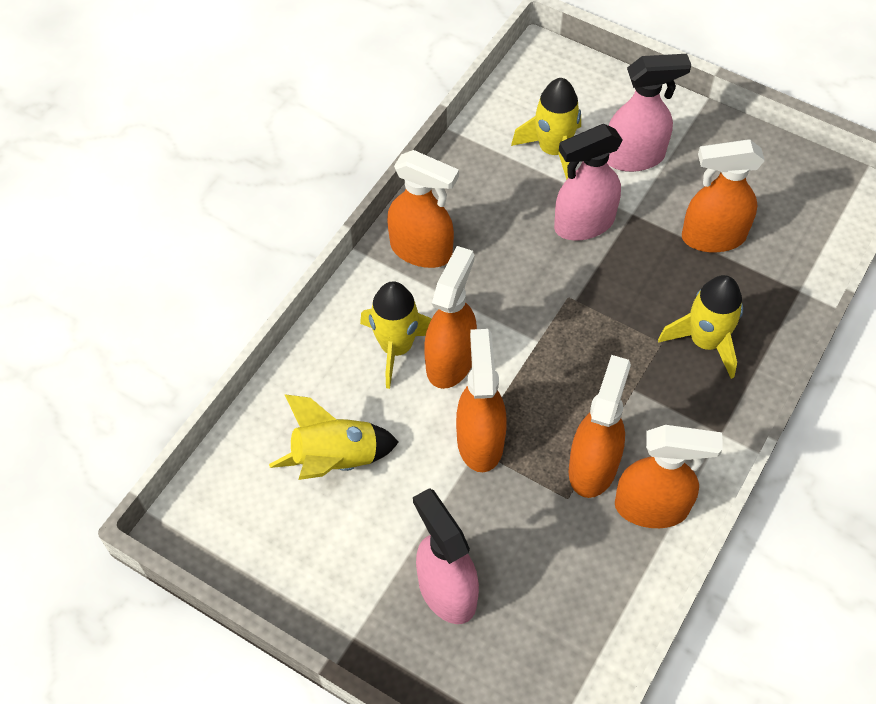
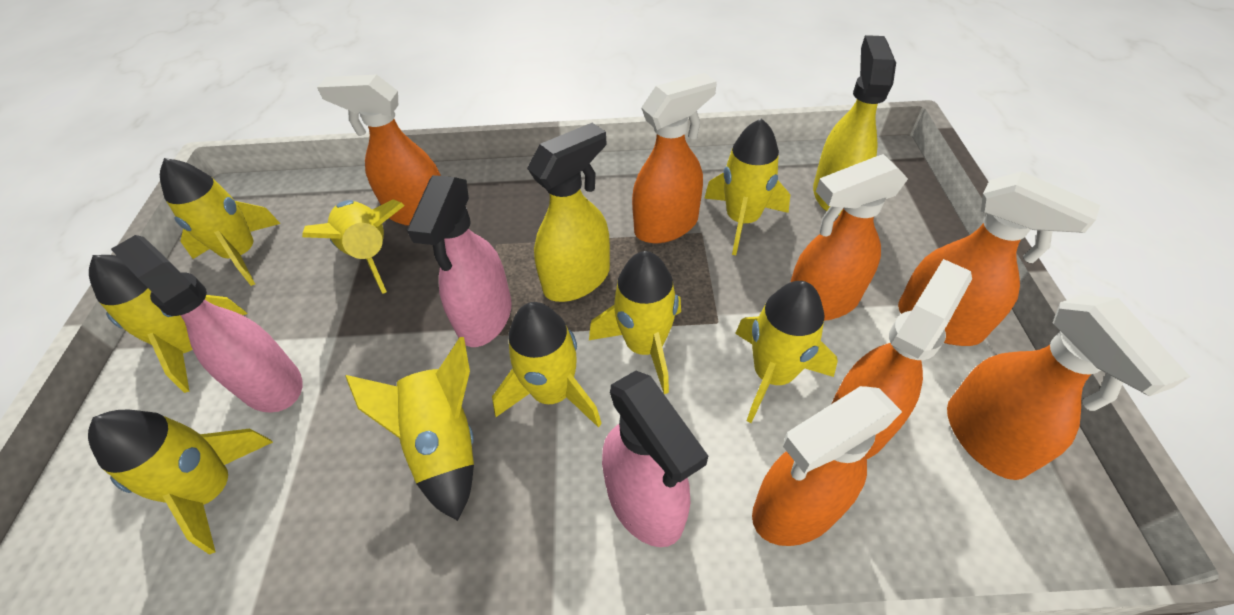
orange spray bottle: [387,150,459,268] [424,246,477,389] [456,329,507,472] [568,355,631,498] [615,425,723,528] [682,139,765,253] = 6 -> [317,74,441,226] [632,73,717,243] [752,386,902,546] [791,154,908,321] [831,259,972,459] [898,171,1100,346] [947,295,1190,480] = 7
yellow rocket: [269,394,399,480] [360,281,432,389] [511,78,581,180] [658,275,743,379] = 4 -> [88,410,273,555] [89,255,247,393] [160,158,281,286] [302,199,405,294] [345,337,474,521] [492,302,602,428] [589,251,681,394] [704,118,790,255] [735,281,838,423] = 9
yellow spray bottle: none = 0 -> [527,123,610,302] [813,35,896,215] = 2

